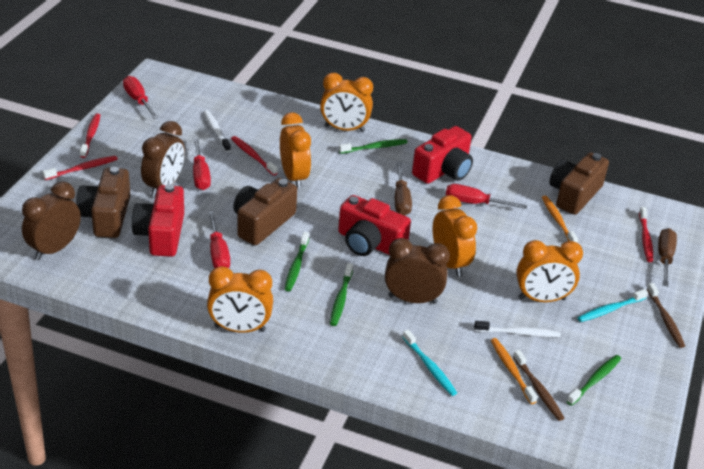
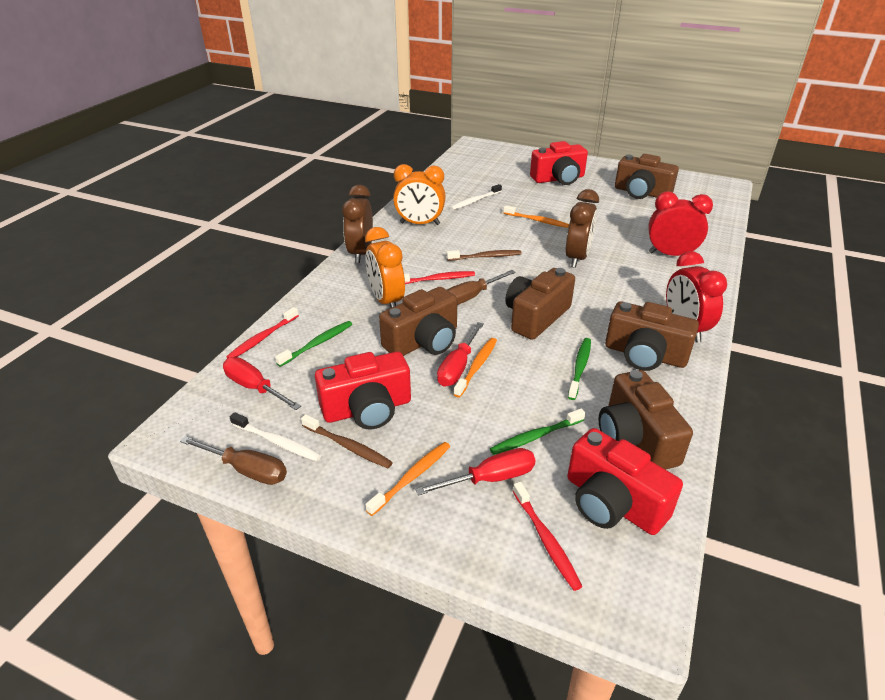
brown camera: [76,167,130,238] [233,178,297,245] [550,152,609,215] = 3 -> [379,287,457,356] [505,268,575,340] [598,370,693,470] [605,301,699,371] [615,154,679,199] = 5
brown clock: [22,181,81,260] [141,121,185,197] [385,238,450,304] = 3 -> [342,185,373,263] [566,189,599,268] = 2
green toothbrush: [285,232,309,291] [330,263,353,326] [339,139,408,154] [567,355,621,406] = 4 -> [275,321,352,367] [490,408,585,455] [568,338,591,400] = 3
orange clock: [207,266,273,333] [280,112,311,189] [320,73,373,132] [433,195,477,277] [516,240,583,302] = 5 -> [365,227,405,308] [393,164,446,225] = 2
orange toothbrush: [491,338,538,404] [542,196,578,243] = 2 -> [365,442,450,516] [453,338,497,397] [504,205,569,228] = 3
red clock: none = 0 -> [648,191,713,256] [666,251,727,343] = 2
red screwdriver: [123,76,159,119] [193,138,211,190] [208,211,230,268] [446,184,527,209] = 4 -> [223,357,301,410] [415,448,536,496] [437,322,484,387] = 3
red toothbrush: [43,156,118,180] [80,113,100,158] [231,136,278,176] [639,207,653,262] = 4 -> [226,307,299,358] [404,271,475,284] [513,482,583,591] = 3
turquoise toothbrush: [403,330,457,396] [577,289,648,322] = 2 -> none = 0

